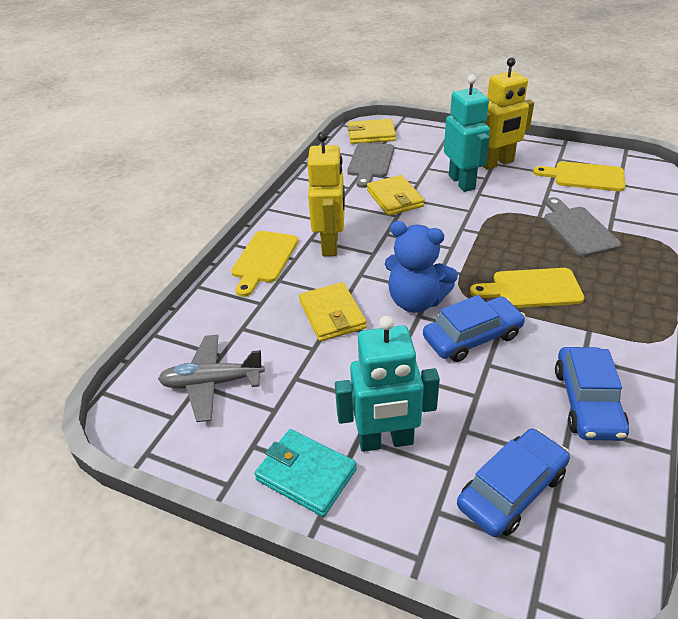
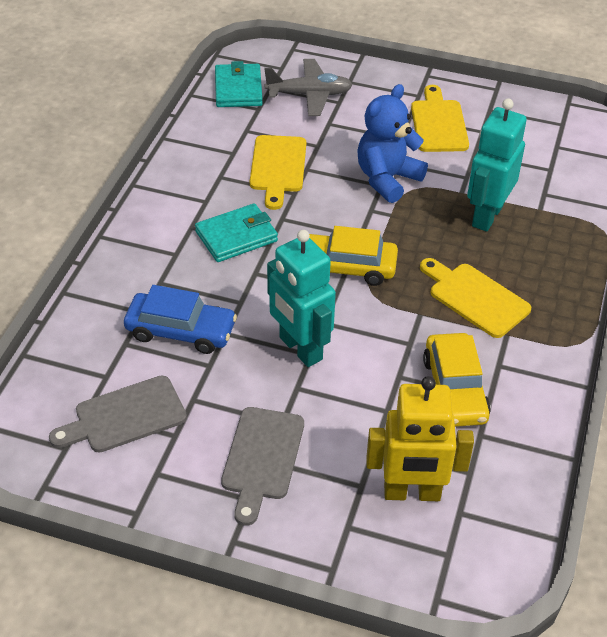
blue car: [423,295,526,362] [457,428,570,537] [555,347,629,441] = 3 -> [124,285,237,354] = 1
turquoise wallet: [254,429,357,517] = 1 -> [195,203,278,262] [215,61,263,107] = 2
yellow car: none = 0 -> [309,226,398,286] [423,333,491,427] = 2
yellow robot: [308,132,345,256] [482,58,534,170] = 2 -> [366,376,474,501] = 1
yellow wallet: [299,282,367,342] [348,119,396,144] [367,175,424,216] = 3 -> none = 0

